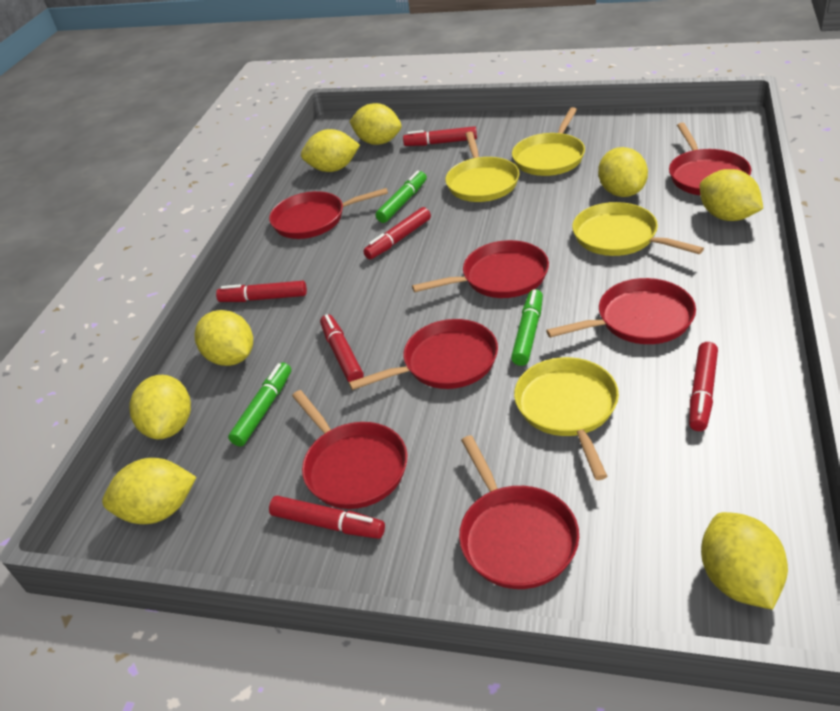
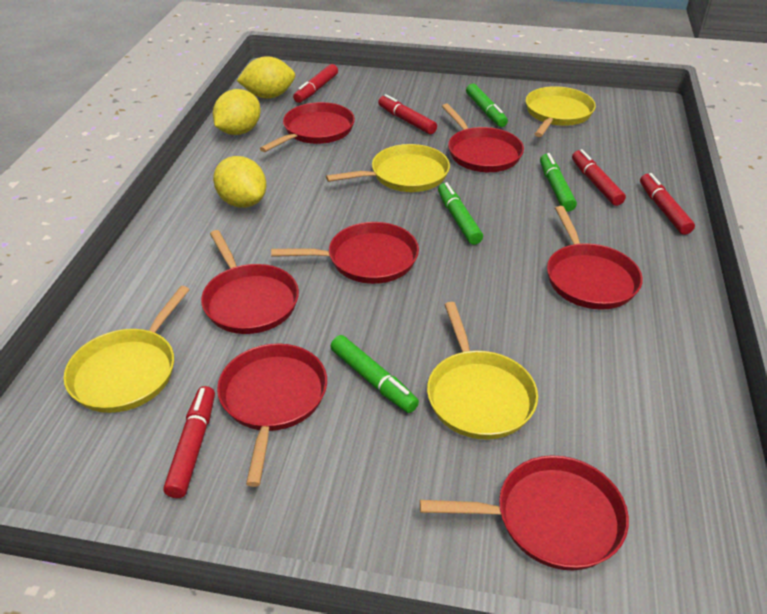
green marker: [228,363,291,446] [376,170,427,223] [511,289,543,366] = 3 -> [330,335,419,413] [438,182,483,245] [466,84,508,127] [540,153,577,212] = 4
red marker: [216,281,307,302] [269,496,385,539] [320,314,364,382] [363,207,431,259] [403,126,477,146] [689,342,718,431] = 6 -> [163,386,215,498] [293,64,338,103] [378,94,437,134] [572,149,626,206] [640,173,695,235] = 5
yellow lemon: [102,458,196,524] [129,375,191,439] [194,310,253,366] [301,129,360,172] [349,103,401,145] [598,147,648,197] [700,169,763,221] [701,512,788,610] = 8 -> [213,89,261,135] [213,156,267,208] [237,56,295,99] = 3

